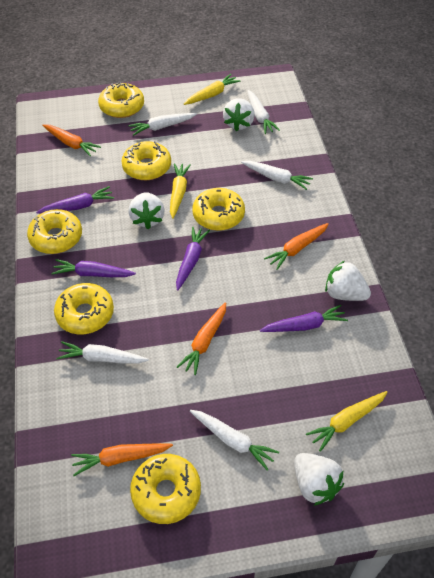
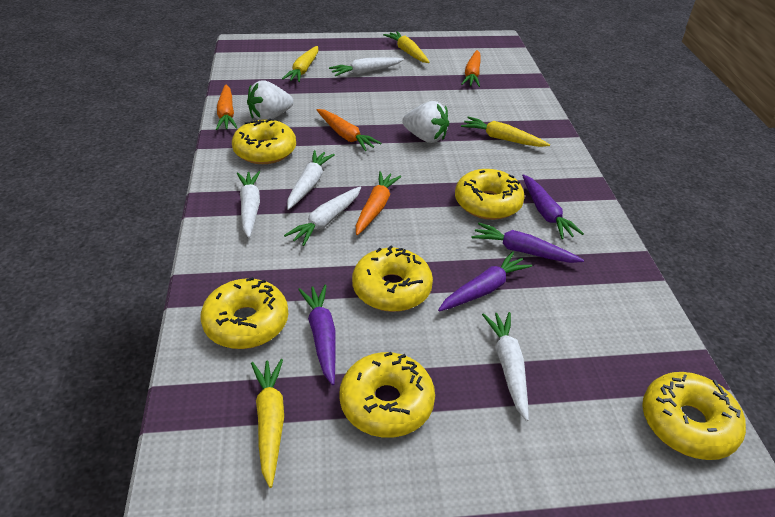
white strawberry: [129,192,164,229] [223,98,255,131] [294,453,344,506] [325,261,371,301] = 4 -> [247,80,293,120] [402,101,449,143] = 2
yellow carrot: [170,163,191,219] [184,74,240,105] [306,391,388,452] = 3 -> [251,359,284,488] [282,46,318,82] [383,31,430,63] [461,117,550,147] = 4

